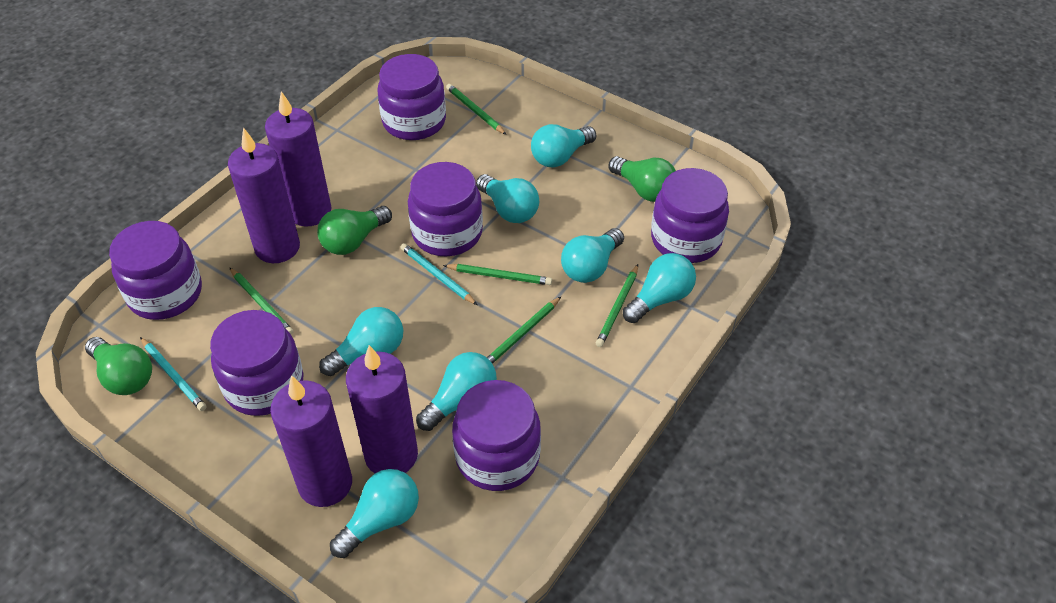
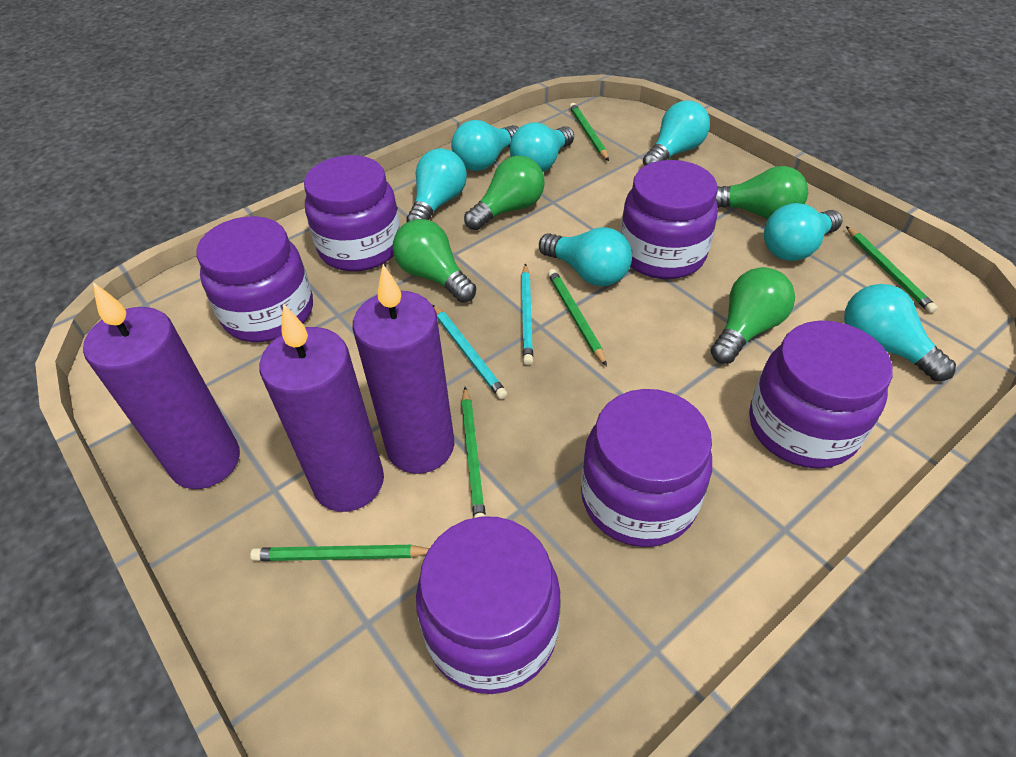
green light bulb: [85,337,152,395] [317,206,392,255] [609,156,676,202] = 3 -> [392,219,476,303] [464,156,545,230] [711,267,795,364] [716,166,808,220] = 4
purple candle: [228,127,300,263] [265,91,331,226] [270,375,352,507] [346,345,418,473] = 4 -> [83,282,240,489] [259,303,384,512] [352,265,455,474] = 3

